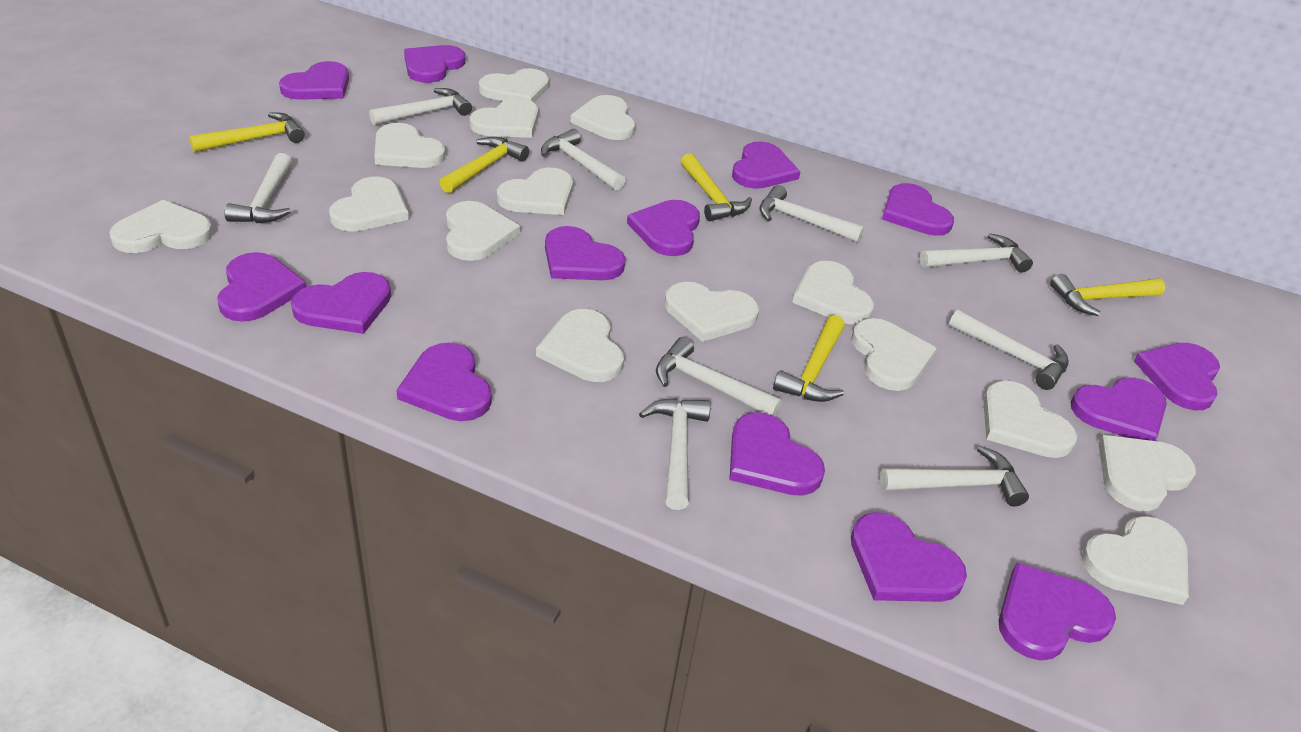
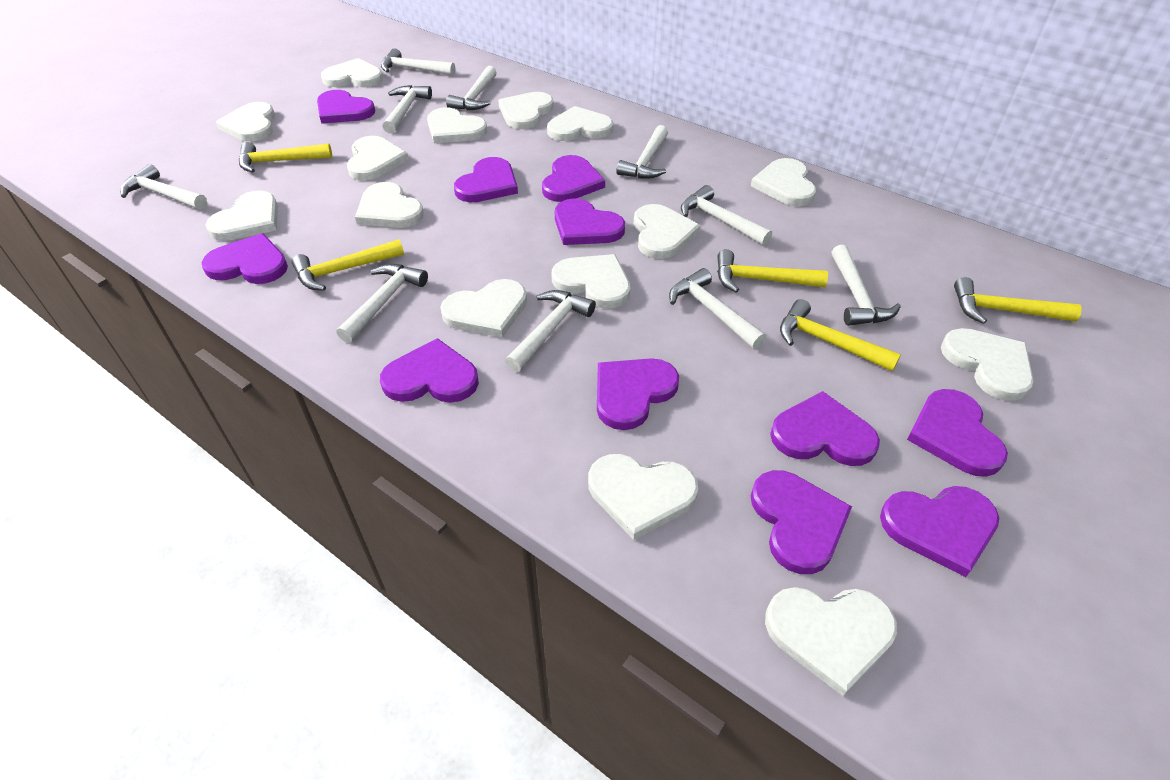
purple heart: [217,252,307,322] [279,61,349,100] [291,272,391,334] [396,343,492,421] [404,45,466,83] [545,226,625,280] [627,200,700,256] [729,413,825,496] [732,141,801,189] [851,512,967,602] [882,183,954,236] [999,562,1116,660] [1071,377,1167,441] [1134,343,1220,410] = 14 -> [201,233,288,284] [317,90,375,124] [380,338,479,403] [454,157,518,202] [542,155,605,202] [555,198,625,245] [597,358,679,430] [751,470,852,574] [770,391,880,466] [880,486,999,577] [907,389,1008,477] = 11
white hammer: [224,153,292,223] [369,88,472,125] [541,129,626,190] [639,398,711,510] [656,337,782,416] [760,185,864,242] [880,446,1029,507] [920,233,1033,273] [949,310,1069,390] = 9 -> [120,164,207,210] [336,264,428,343] [381,48,455,75] [383,85,432,133] [446,66,497,110] [505,290,596,372] [616,125,668,179] [669,268,766,349] [681,185,772,246] [832,245,901,326] = 10

